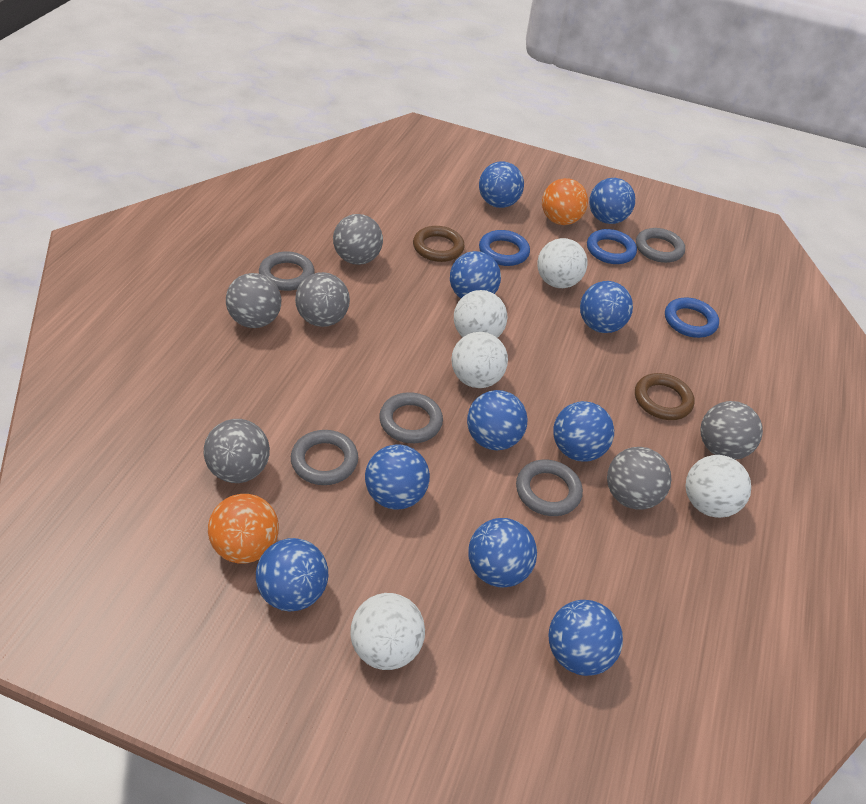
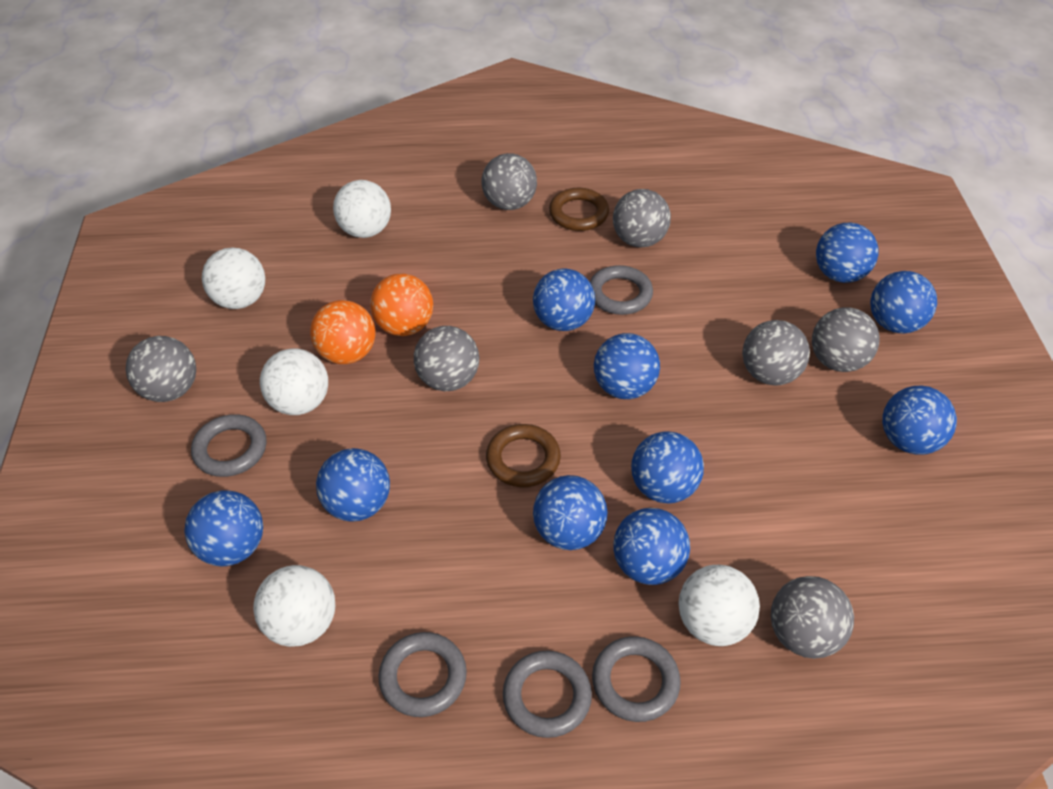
blue ring: [479,230,530,266] [587,229,637,264] [665,297,719,338] = 3 -> none = 0
grey ball: [204,419,270,483] [226,273,281,328] [295,272,350,327] [333,214,383,265] [607,447,671,510] [700,401,763,460] = 6 -> [126,336,196,402] [414,326,479,391] [482,153,537,210] [613,189,671,247] [742,320,810,385] [771,576,854,659] [812,307,880,372] = 7

